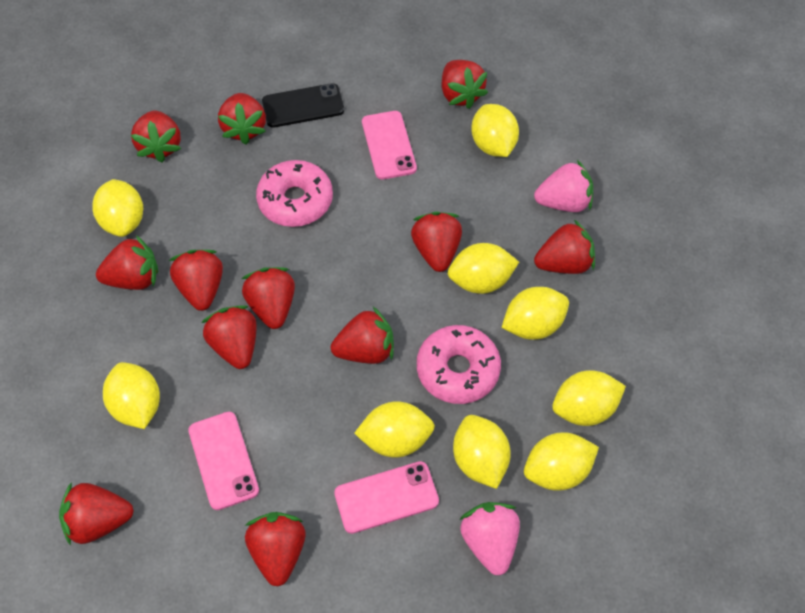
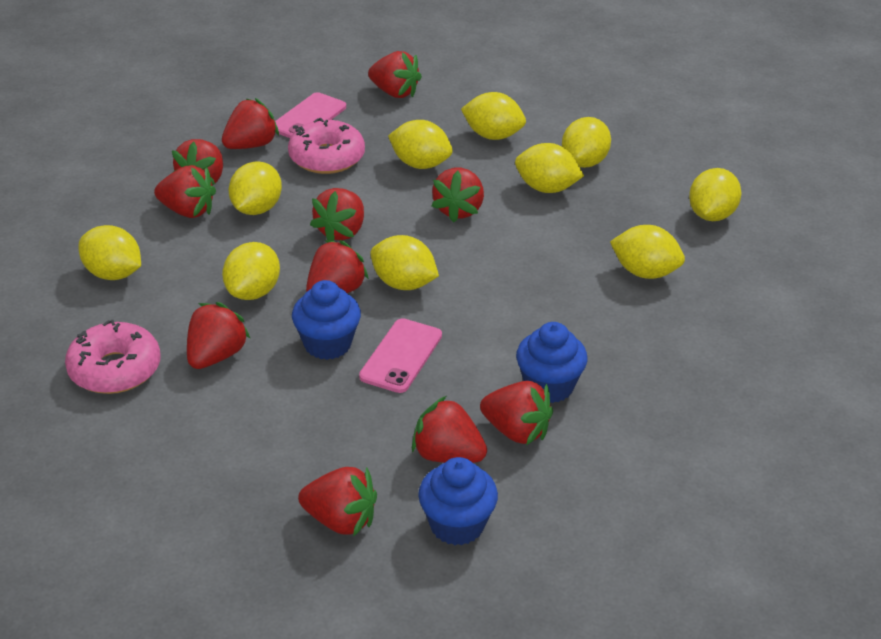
black phone: [262,83,344,128] = 1 -> none = 0
blue cupcake: none = 0 -> [292,280,361,360] [418,457,498,545] [516,322,587,403] = 3
pink phone: [188,412,259,510] [334,461,439,534] [362,111,417,180] = 3 -> [275,92,346,138] [359,318,442,393] = 2
pink strawberry: [459,502,520,575] [534,160,593,212] = 2 -> none = 0
red strawberry: [59,482,134,546] [96,235,158,290] [131,111,181,162] [169,250,223,311] [201,305,257,369] [218,93,266,144] [242,267,295,329] [245,512,306,586] [331,307,394,364] [411,212,462,272] [442,60,488,109] [534,220,595,274] = 12 -> [154,165,216,218] [172,139,223,185] [187,302,251,369] [222,98,279,149] [298,467,377,537] [306,240,369,293] [310,188,364,241] [368,51,422,98] [412,396,487,463] [431,168,484,223] [480,381,553,445] = 11
yellow lemon: [92,179,143,237] [103,362,160,429] [354,401,435,458] [448,243,519,294] [453,415,511,489] [471,104,519,157] [502,287,569,340] [524,432,599,491] [552,370,626,426] = 9 -> [79,225,141,280] [222,242,280,300] [229,161,282,215] [370,235,439,290] [388,120,453,169] [461,92,526,140] [515,143,584,193] [562,117,611,168] [610,225,685,279] [689,168,741,221] = 10

